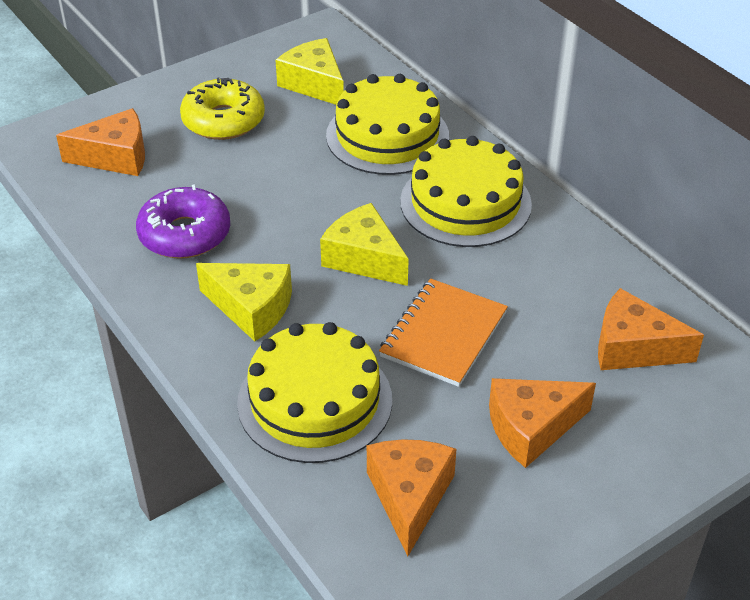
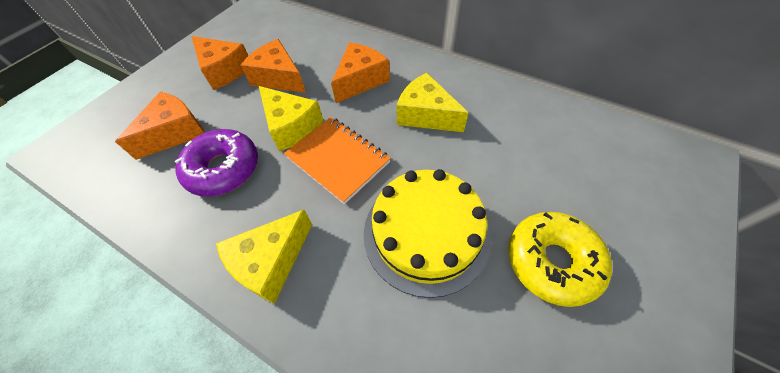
yellow cake: [237,322,392,463] [326,74,449,175] [400,136,532,247] = 3 -> [364,169,491,298] = 1

